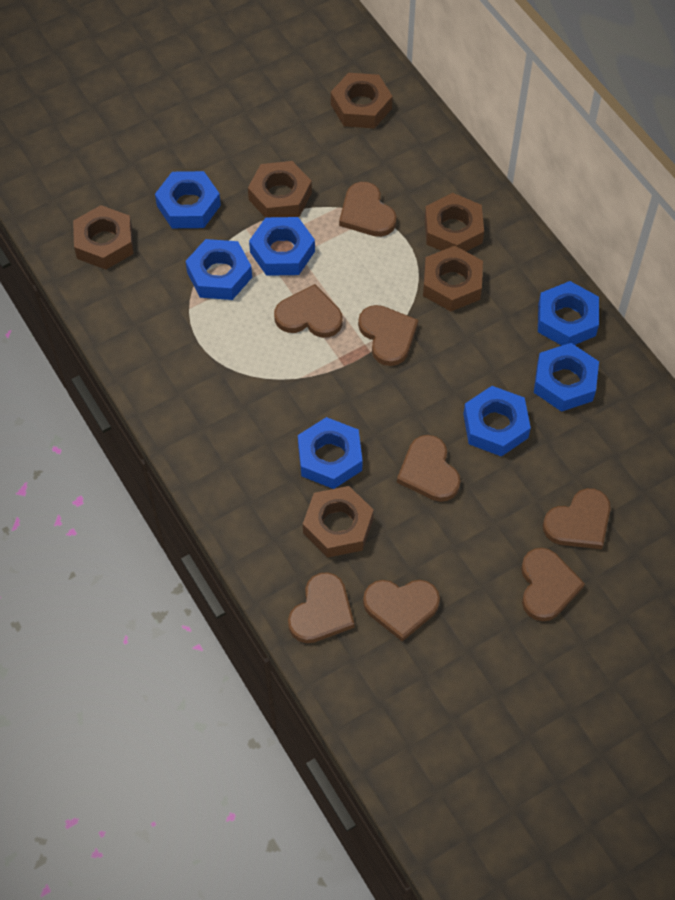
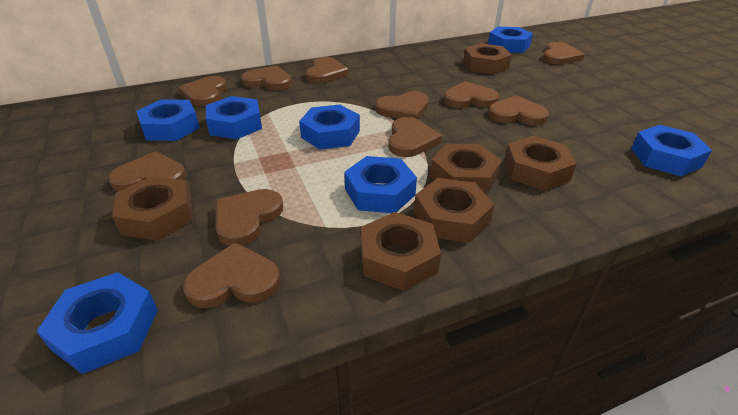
brown heart: [274,284,343,338] [288,572,355,643] [339,182,397,237] [358,305,418,366] [363,580,440,642] [397,435,461,502] [521,548,585,621] [543,488,611,549] = 8 -> [109,151,186,192] [178,76,227,107] [183,243,281,308] [216,189,283,246] [241,65,292,90] [306,57,349,83] [375,91,429,119] [388,117,442,157] [443,81,499,108] [488,95,549,125] [543,42,585,65] = 11

